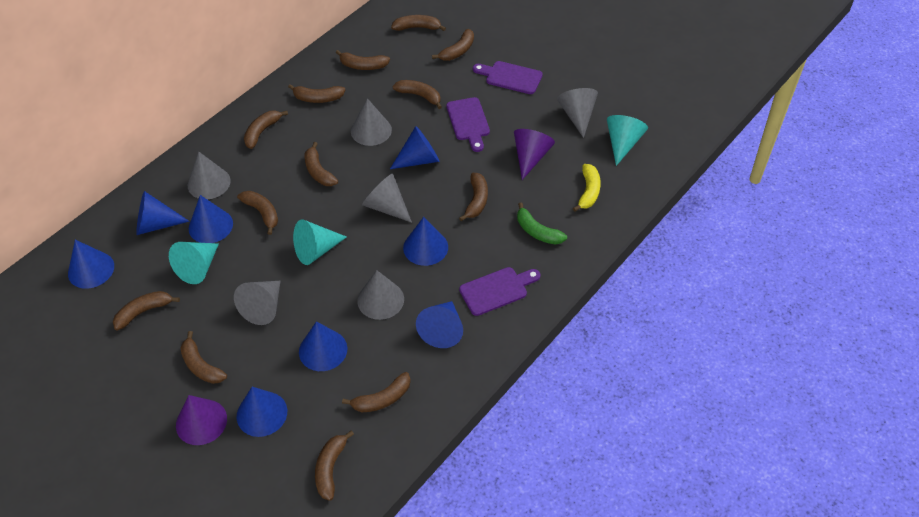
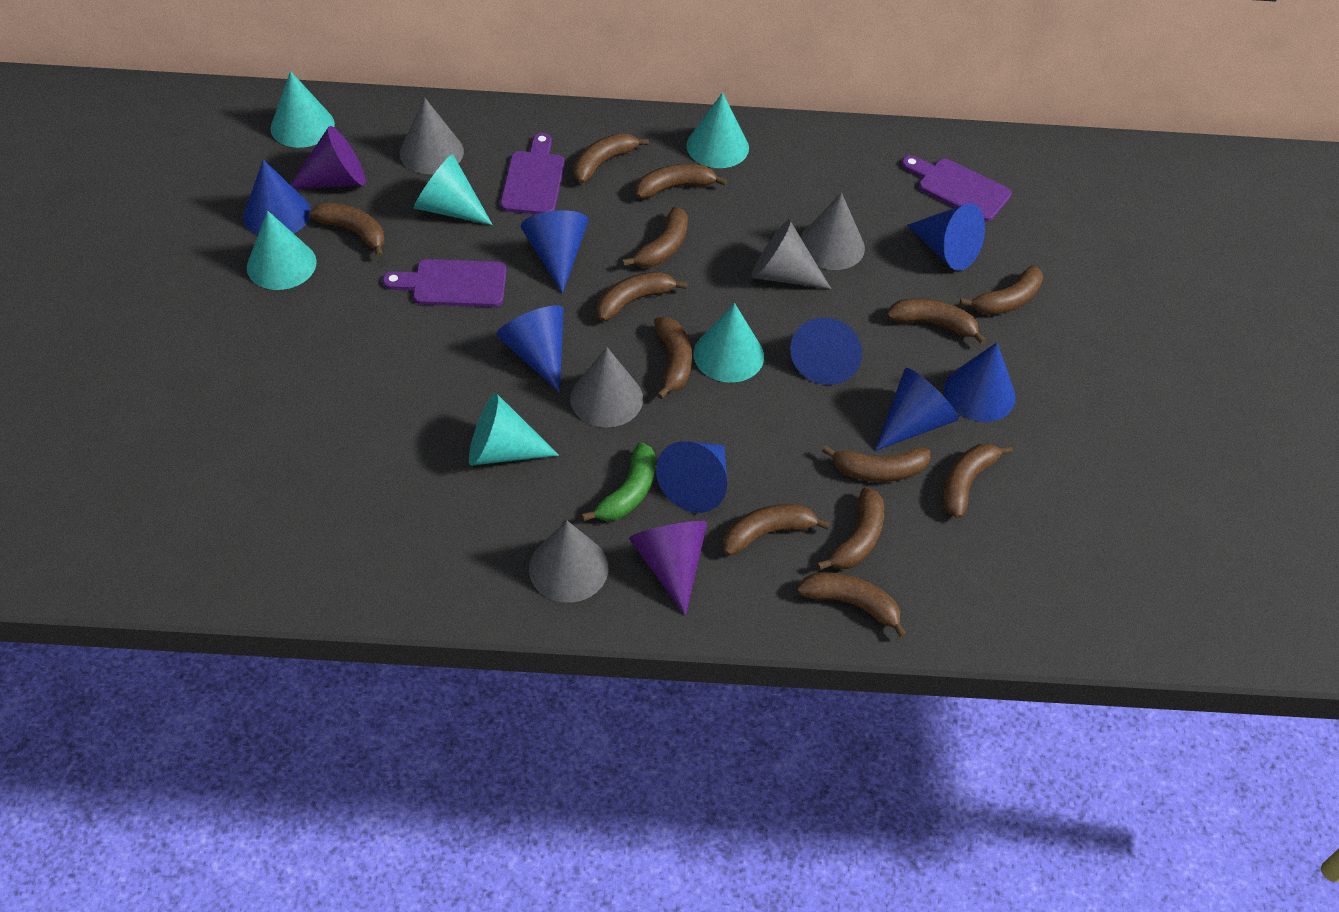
grey cone: [188,152,231,199] [234,281,281,325] [351,98,392,146] [357,270,404,320] [362,173,412,223] [557,88,598,138] = 6 -> [400,98,464,174] [529,521,608,603] [570,347,643,427] [751,220,831,289] [800,193,865,270] = 5
turquoise cone: [169,242,219,284] [293,219,347,265] [607,115,648,166] = 3 -> [247,211,317,290] [270,71,335,148] [414,154,493,225] [469,393,559,466] [686,93,749,168] [694,303,764,383] = 6
yellow banana: [573,164,601,212] = 1 -> none = 0

